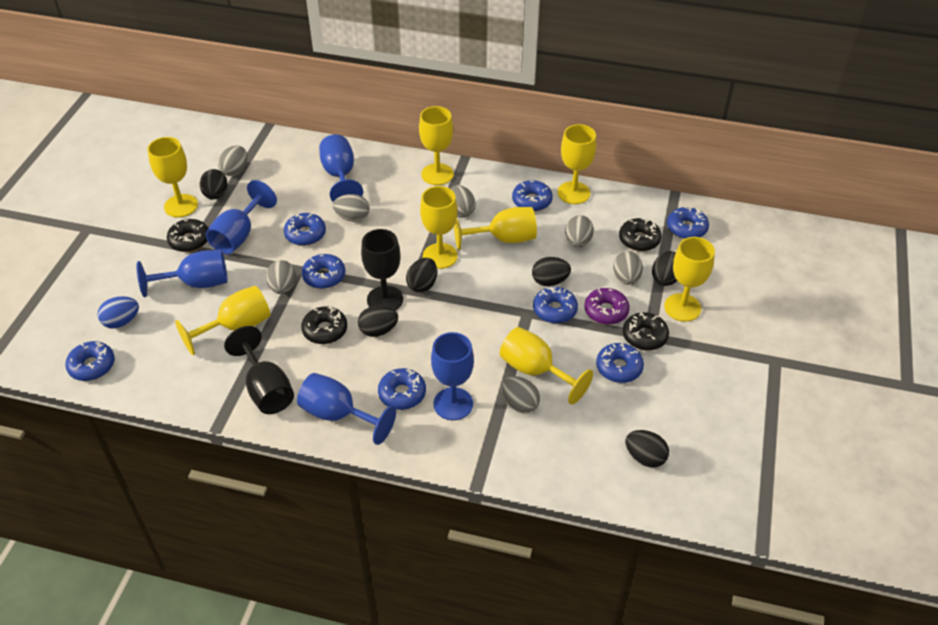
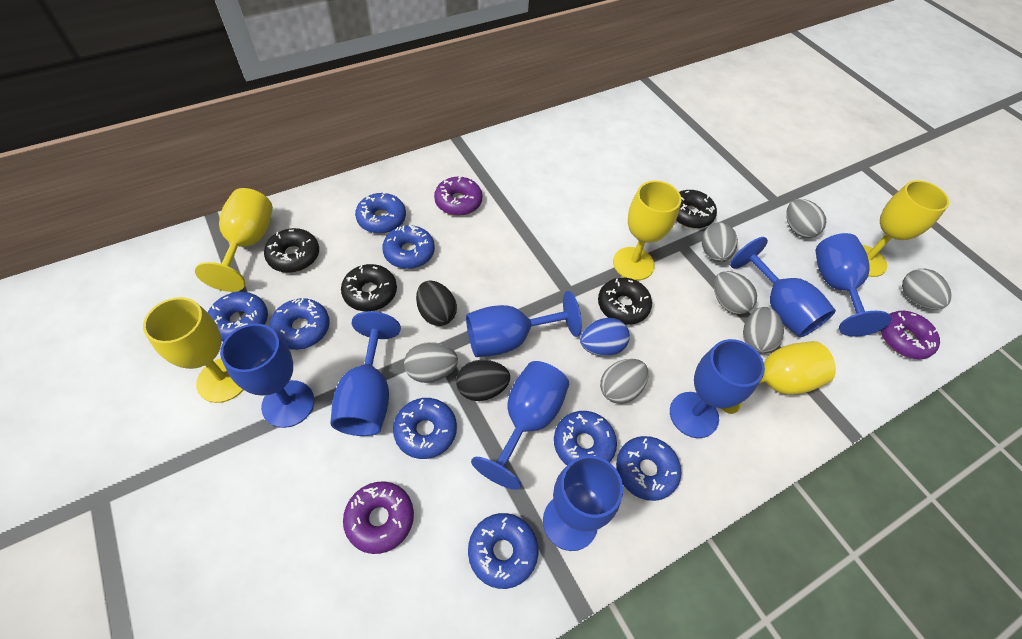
black egg: [200,169,228,200] [358,305,398,337] [406,258,437,293] [532,257,571,286] [626,430,669,468] [652,251,677,286] = 6 -> [416,280,457,326] [456,360,510,401] = 2
black goblet: [224,326,294,414] [361,229,403,311] = 2 -> none = 0
blue goblet: [136,250,228,297] [206,180,277,254] [297,373,396,445] [319,134,363,202] [431,332,474,420] = 5 -> [220,323,314,428] [330,311,401,436] [466,291,582,357] [471,361,569,490] [543,455,623,551] [670,339,765,438] [730,237,836,337] [816,233,892,337] = 8
purple donut: [584,288,630,325] = 1 -> [343,481,414,554] [434,176,482,216] [881,311,940,359] = 3
yellow goblet: [148,137,198,217] [175,286,271,355] [419,106,454,185] [420,186,458,269] [454,207,537,250] [500,327,593,405] [557,124,596,204] [664,237,715,322] = 8 -> [143,297,243,403] [195,188,273,292] [613,181,681,280] [721,341,836,414] [862,180,949,277] = 5

